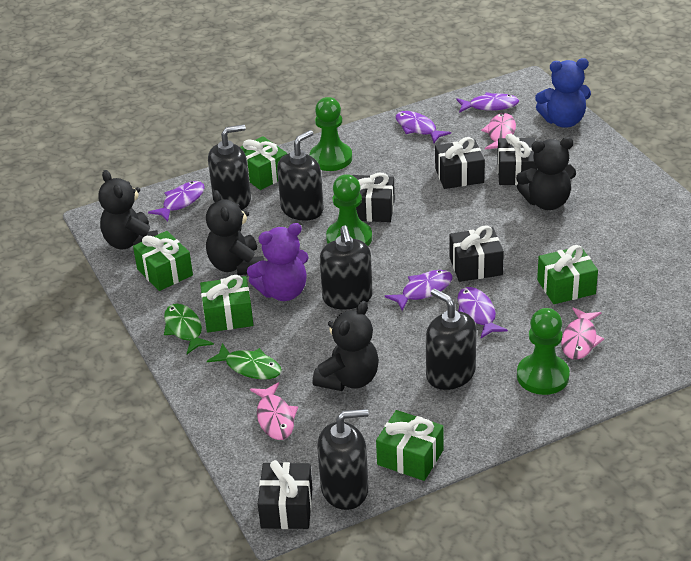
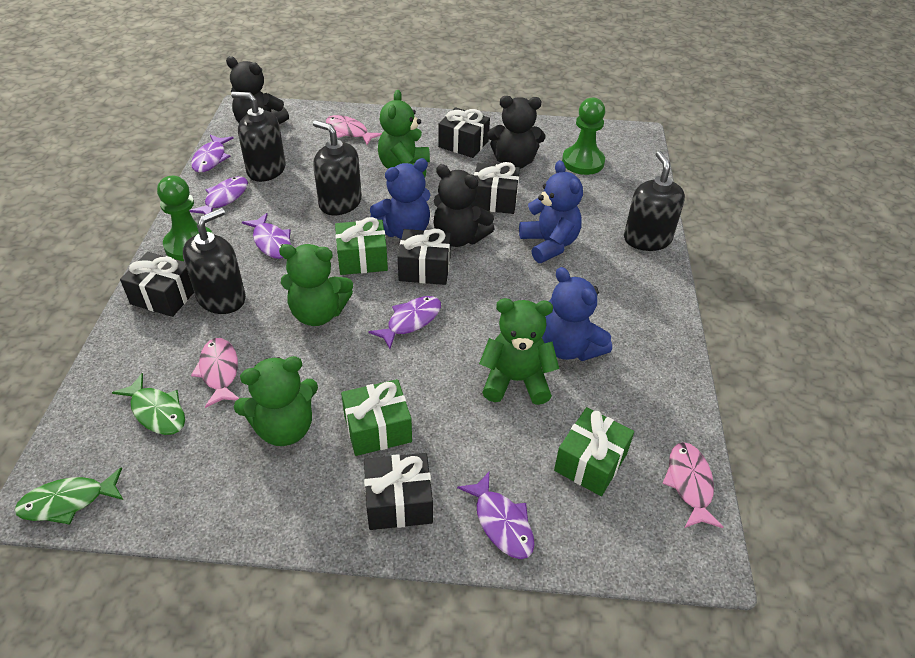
black soap dispenser: [208,124,251,210] [277,130,324,221] [317,409,369,510] [320,225,373,310] [426,289,476,390] = 5 -> [183,208,246,314] [231,92,286,182] [313,120,362,215] [624,151,685,251] = 4
black teddy bear: [98,170,158,249] [206,190,264,275] [313,301,379,391] [516,137,576,210] = 4 -> [226,56,289,124] [433,164,495,247] [487,96,545,169] = 3
blue teddy bear: [535,58,591,128] = 1 -> [370,158,430,239] [519,160,583,263] [542,267,612,361] = 3
green gift: [133,231,193,291] [200,275,253,332] [240,136,287,190] [376,410,444,481] [537,245,598,304] = 5 -> [335,217,388,275] [341,379,412,456] [554,407,634,496] = 3
green pawn: [310,97,352,171] [326,174,372,246] [517,308,570,395] = 3 -> [157,176,212,261] [562,97,605,175] = 2
green teddy bear: none = 0 -> [234,356,318,446] [279,244,353,326] [378,90,430,177] [479,298,559,405] = 4
purple teddy bear: [247,223,309,301] = 1 -> none = 0

